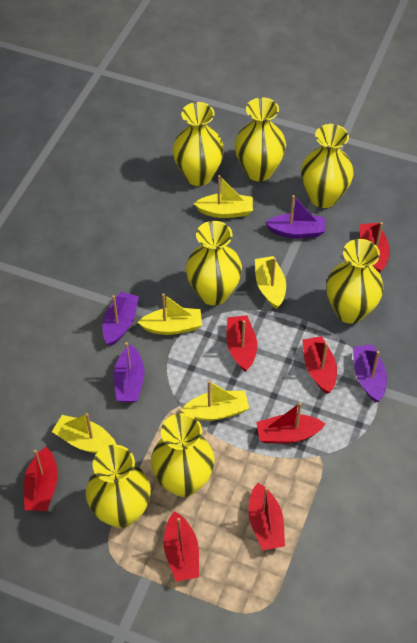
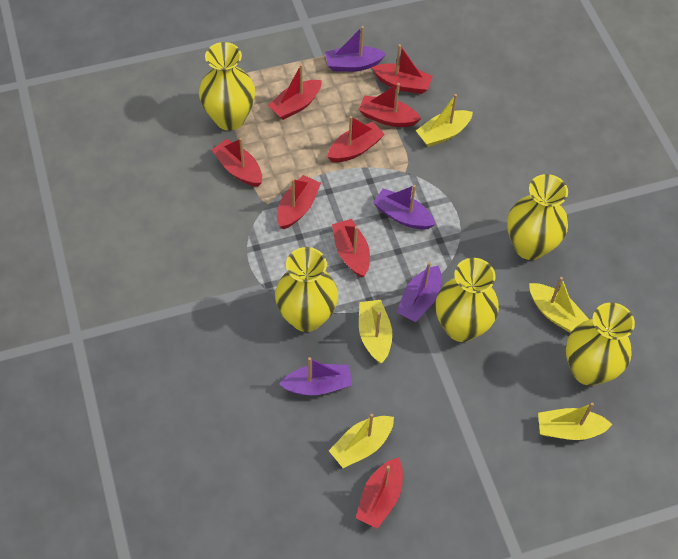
red boat: [24,447,58,511] [163,511,199,582] [226,315,257,372] [248,483,285,550] [256,402,325,443] [302,336,337,394] [360,222,390,273] = 7 -> [212,138,262,187] [268,64,322,120] [277,175,321,229] [328,116,385,162] [332,219,370,278] [356,457,403,529] [359,83,421,127] [372,44,433,94] = 8
yellow vase: [86,445,151,528] [151,413,215,497] [172,102,224,186] [186,221,242,305] [235,97,286,181] [301,124,354,208] [326,239,384,324] = 7 -> [199,42,255,131] [275,247,338,332] [436,258,499,342] [507,174,568,260] [566,303,635,386] = 5

